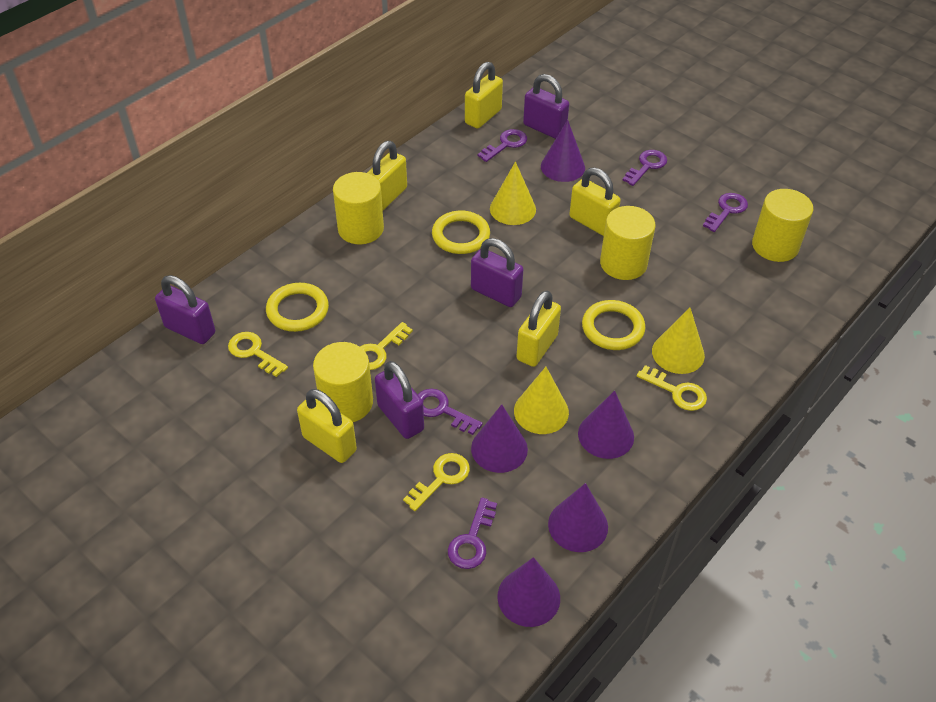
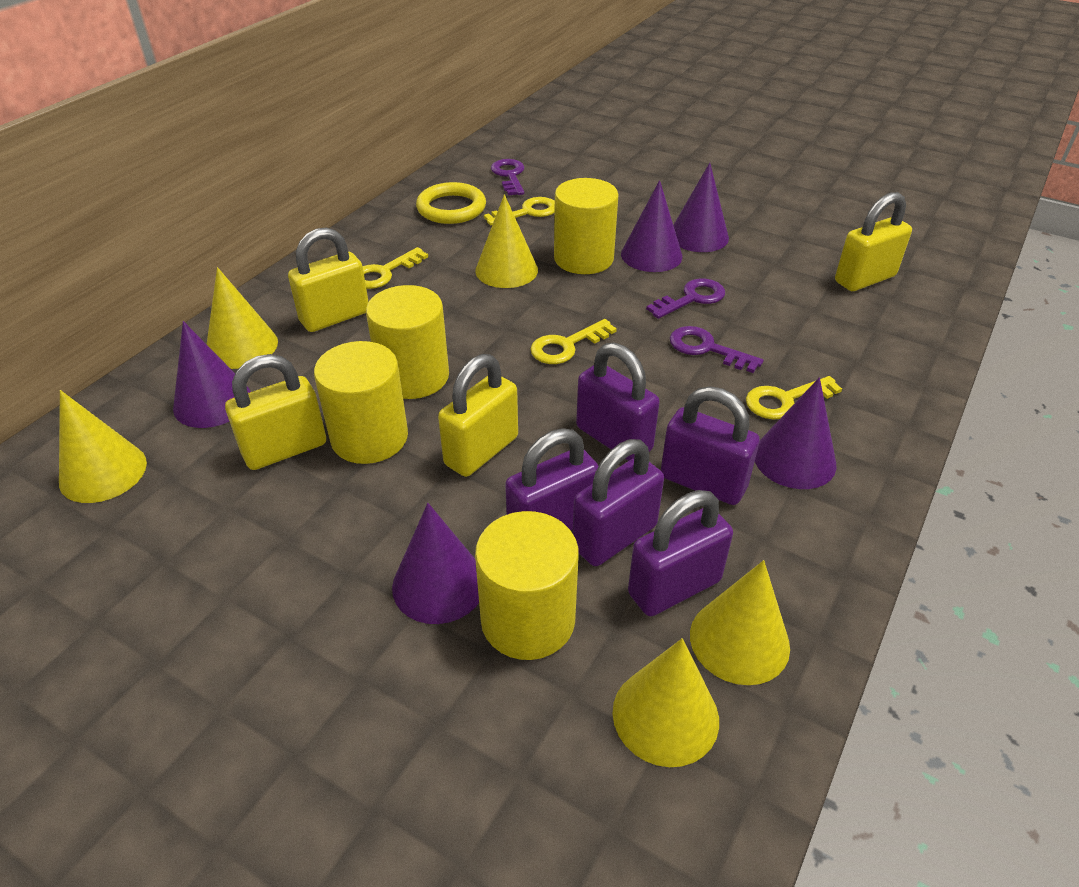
purple key: [418,389,483,435] [448,497,497,569] [478,129,527,162] [623,150,667,186] [703,193,748,232] = 5 -> [491,159,524,196] [646,278,725,319] [670,326,763,373] = 3
purple padlock: [155,275,215,344] [375,361,424,439] [471,238,524,307] [523,74,569,139] = 4 -> [505,428,598,530] [572,439,664,566] [576,342,660,461] [628,490,733,616] [661,386,760,505] = 5
yellow cone: [490,162,536,225] [514,367,569,434] [652,308,705,374] = 3 -> [59,390,147,503] [207,267,278,369] [475,195,538,288] [613,638,719,767] [690,560,790,685] = 5
yellow padlock: [297,389,357,463] [367,141,407,210] [465,62,503,129] [517,291,561,367] [569,167,621,236] = 5 -> [225,354,326,470] [288,227,369,332] [438,354,518,477] [835,192,912,291] = 4
yellow ring: [266,283,329,332] [432,210,490,254] [582,300,646,350] = 3 -> [416,182,486,224] = 1

